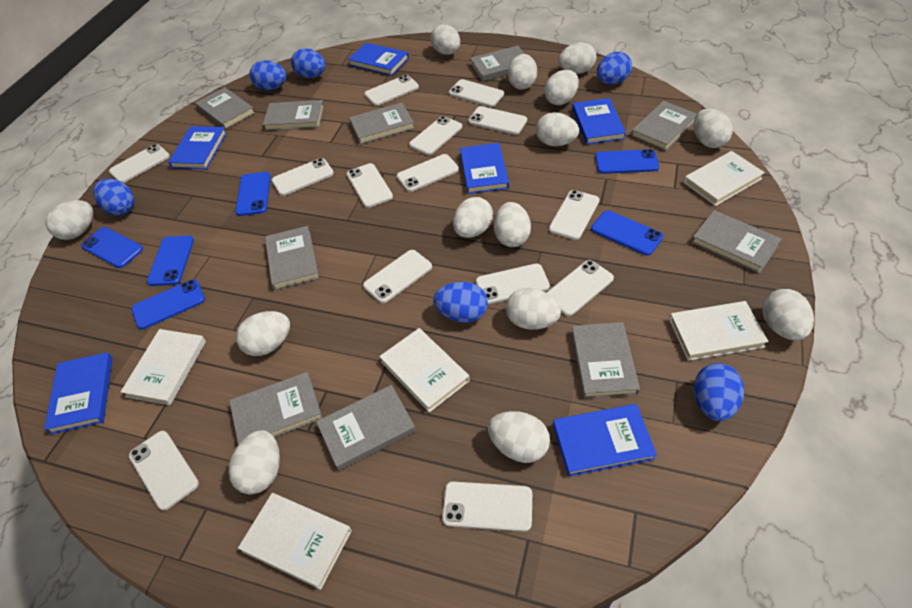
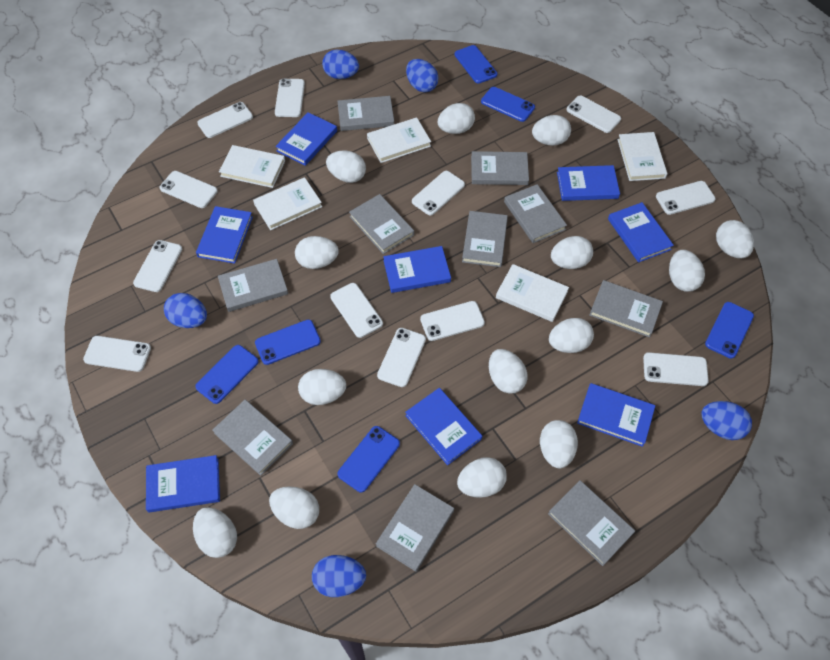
blue book: [44,352,113,434] [168,126,227,169] [348,43,409,76] [460,143,509,194] [553,404,657,477] [572,98,626,144] = 6 -> [146,455,220,513] [196,206,253,264] [276,112,337,166] [383,246,451,293] [405,388,482,465] [557,165,620,201] [577,383,655,447] [608,202,674,263] = 8
blue egg: [93,179,134,215] [250,60,286,90] [291,48,326,78] [433,282,488,323] [597,52,632,84] [694,363,744,421] = 6 -> [164,293,207,328] [312,555,366,597] [322,50,359,79] [406,59,439,92] [701,401,752,440] = 5
white phone: [109,144,170,183] [129,431,199,511] [272,158,334,196] [346,163,393,208] [363,250,432,303] [364,75,419,106] [397,154,459,192] [409,116,462,155] [442,481,532,532] [449,79,504,107] [468,106,527,135] [476,264,550,304] [546,260,614,316] [549,190,600,240] = 14 -> [83,336,151,372] [133,240,182,292] [160,171,218,208] [197,102,253,138] [275,79,305,117] [330,283,383,338] [377,328,426,387] [412,171,465,216] [420,301,485,341] [567,96,621,133] [643,352,709,386] [656,181,716,215] = 12

